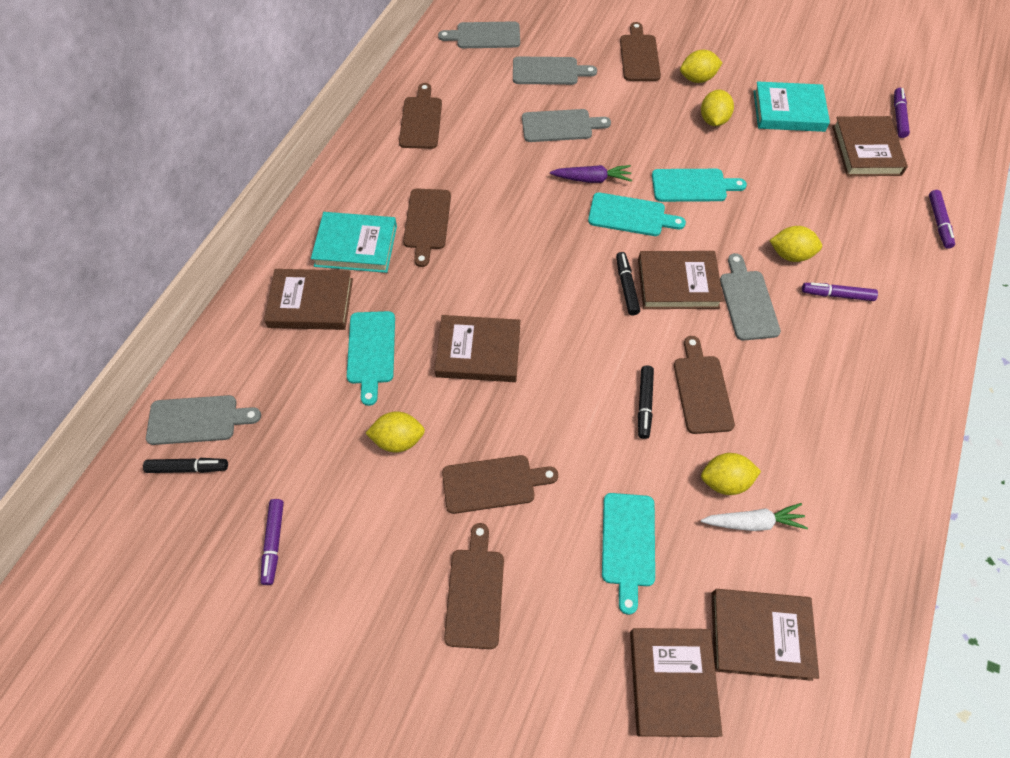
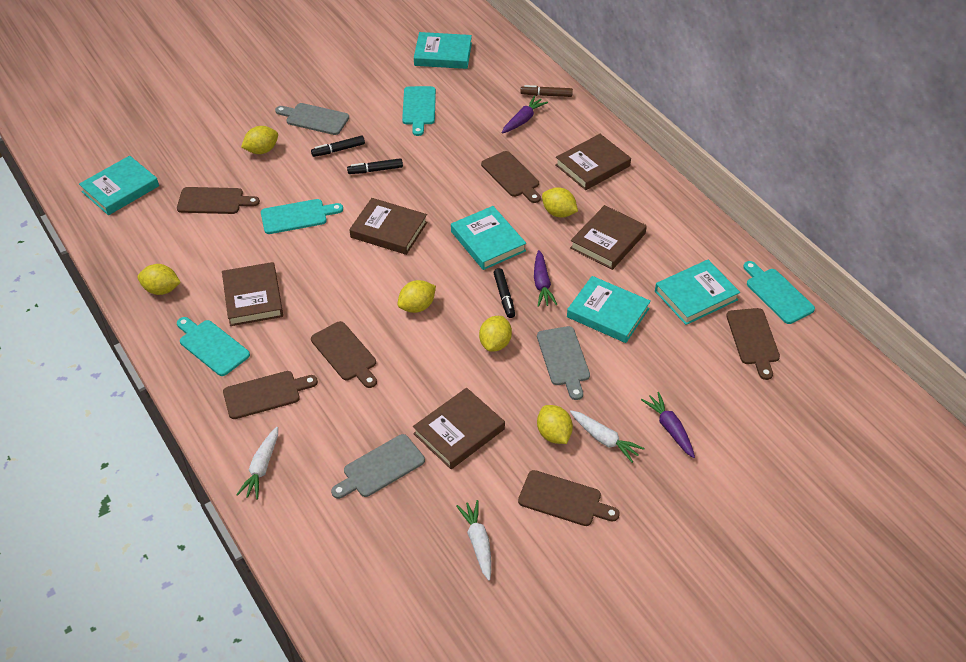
brown book: [264,269,353,330] [435,315,520,382] [630,628,723,737] [638,251,724,309] [711,589,819,681] [832,116,908,176] = 6 -> [222,262,283,326] [349,198,427,255] [413,388,505,469] [555,134,631,190] [570,205,647,270] = 5
brown marker: none = 0 -> [520,85,573,97] = 1
grey cutting board: [146,395,261,445] [438,21,520,48] [513,57,597,85] [522,109,611,142] [720,253,781,341] = 5 -> [275,103,349,135] [331,434,425,499] [537,326,590,400] = 3
purple carrot: [550,165,632,183] = 1 -> [502,96,548,133] [534,250,557,307] [641,392,695,458] = 3
purple marker: [261,499,284,585] [802,282,878,301] [894,88,910,138] [929,190,955,249] = 4 -> none = 0
turquoise book: [311,212,397,273] [753,81,830,132] = 2 -> [79,156,159,215] [414,32,472,69] [451,206,526,270] [567,276,651,343] [655,260,740,325] = 5
white carrot: [701,503,808,531] = 1 -> [236,427,278,500] [456,500,491,581] [570,410,645,463] = 3
yellow lemon: [365,411,425,453] [680,50,722,83] [701,90,734,126] [701,453,761,495] [770,226,822,262] = 5 -> [137,264,181,295] [241,126,278,154] [398,280,436,313] [479,316,512,352] [537,405,573,444] [542,187,578,218] = 6

